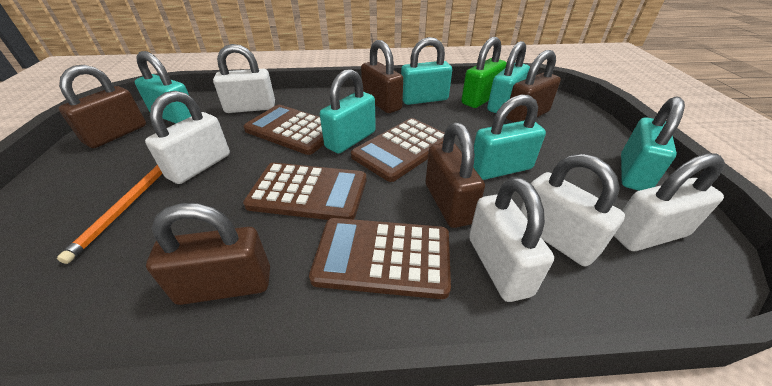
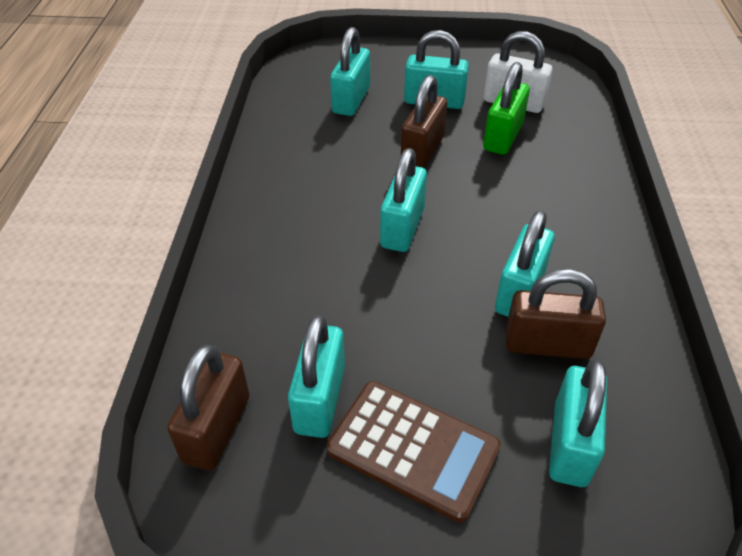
brown calculator: [243,105,324,155] [243,163,367,220] [309,218,451,299] [351,118,445,182] = 4 -> [327,381,501,523] = 1
brown padlock: [58,65,146,148] [146,203,270,305] [361,40,403,113] [426,122,485,228] [506,50,561,123] = 5 -> [167,344,250,470] [401,75,448,168] [506,269,606,359] = 3
orange pencil: [57,165,163,264] = 1 -> none = 0
white padlock: [145,91,230,184] [213,44,275,113] [469,177,554,302] [521,154,625,266] [614,154,725,251] = 5 -> [484,31,553,113] = 1

